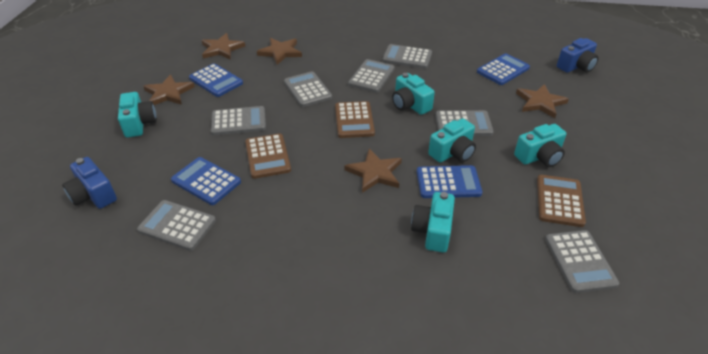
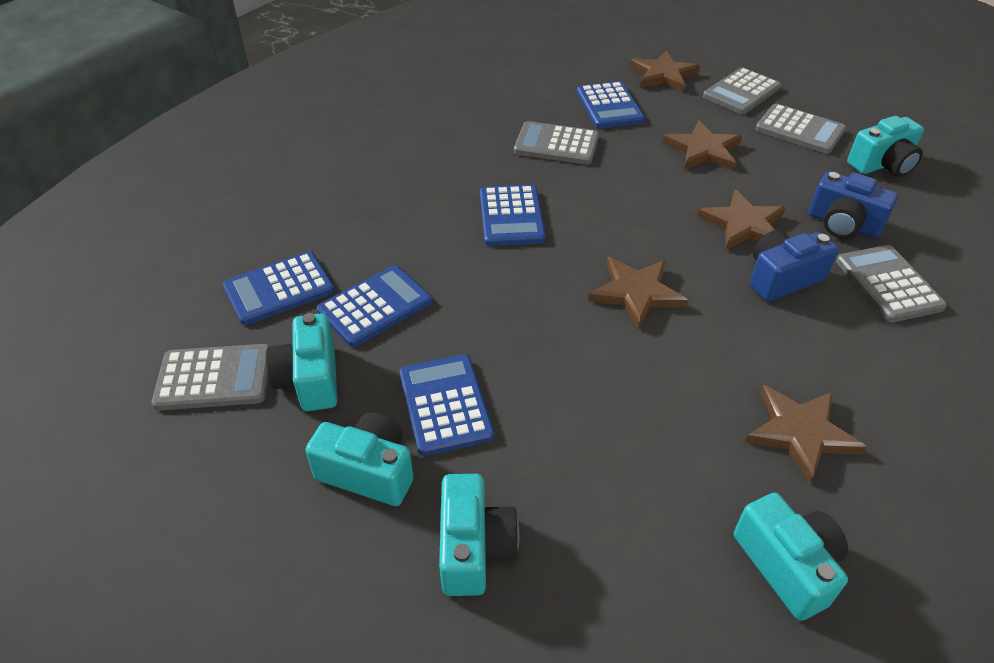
blue calculator: [171,157,241,205] [189,63,243,97] [417,165,482,198] [477,53,530,85] = 4 -> [223,251,335,325] [317,265,432,347] [400,354,494,456] [480,185,546,246] [577,81,645,129] = 5
brown calculator: [245,133,291,179] [335,101,375,138] [537,175,586,227] = 3 -> none = 0
grey calculator: [137,200,216,251] [211,106,266,135] [284,71,332,107] [348,59,395,93] [382,44,432,69] [435,110,494,136] [545,230,619,293] = 7 -> [152,344,270,410] [514,121,599,165] [703,67,781,114] [755,104,846,154] [836,245,947,322] = 5

